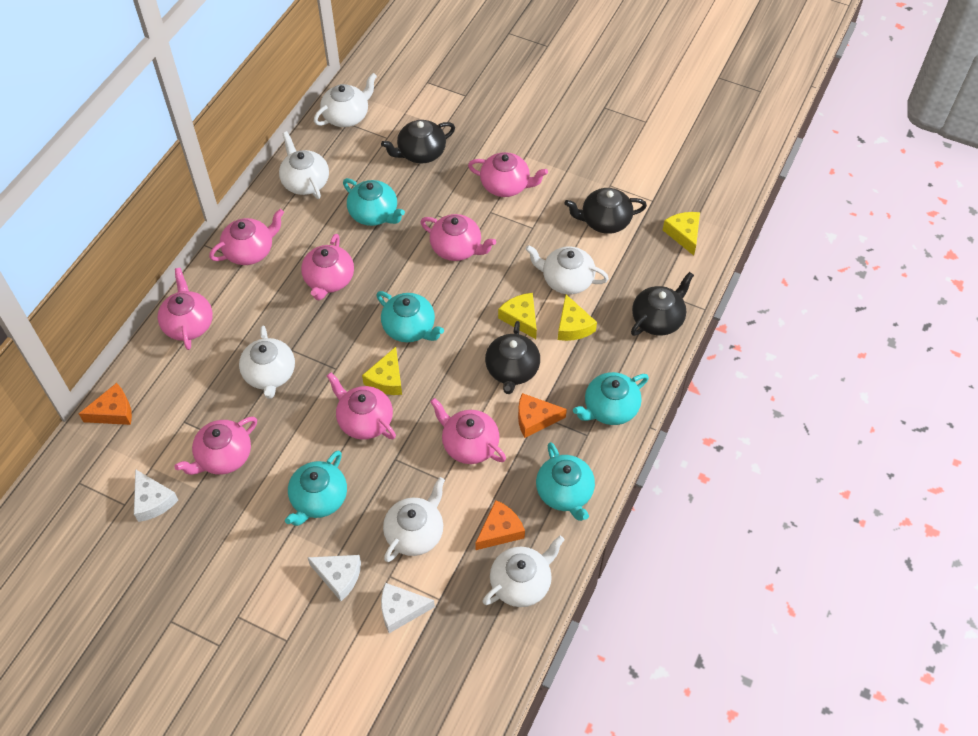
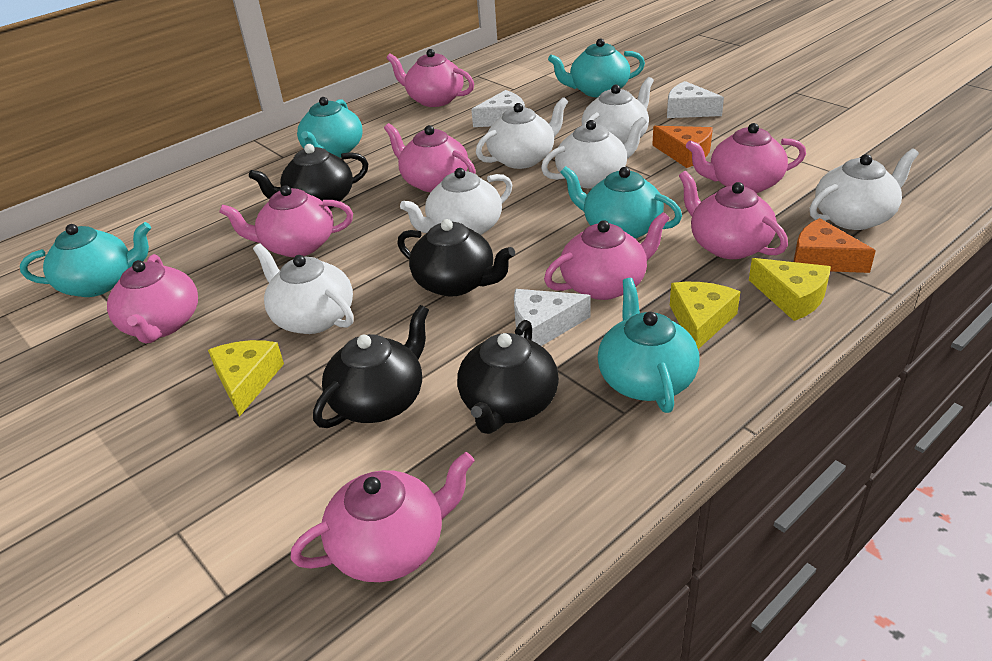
orange cheese: [79,383,132,425] [475,500,525,550] [518,393,567,438] = 3 -> [652,126,713,168] [794,218,876,273] = 2
yellow cheese: [362,347,402,395] [498,293,537,339] [558,295,597,341] [663,212,700,256] = 4 -> [208,340,284,417] [670,282,740,349] [749,258,831,321] = 3

